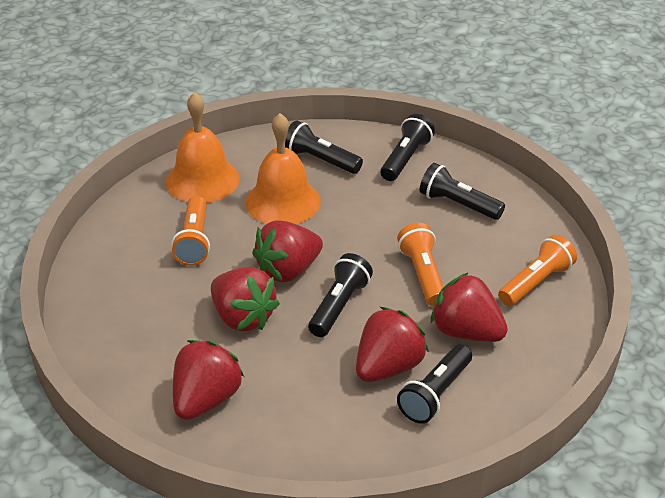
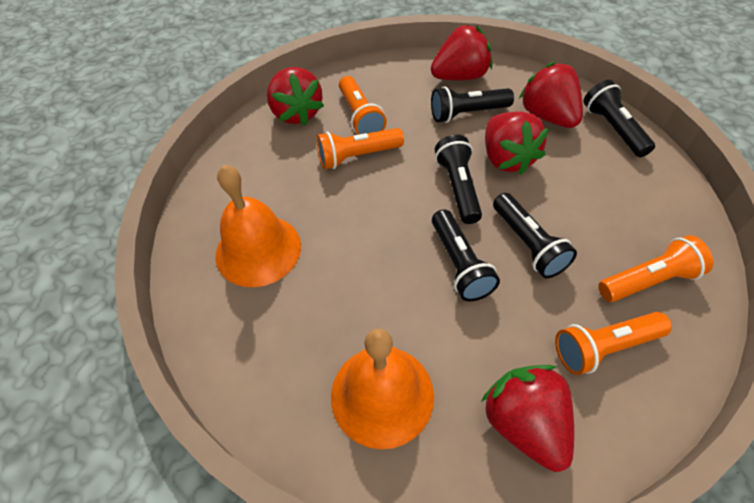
orange flashlight: [171,196,210,266] [397,223,444,306] [498,235,577,306] = 3 -> [316,128,404,169] [339,76,387,135] [555,312,672,375] [598,235,713,302] = 4

